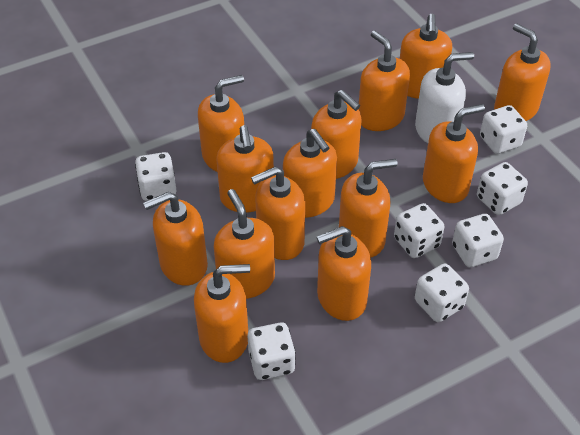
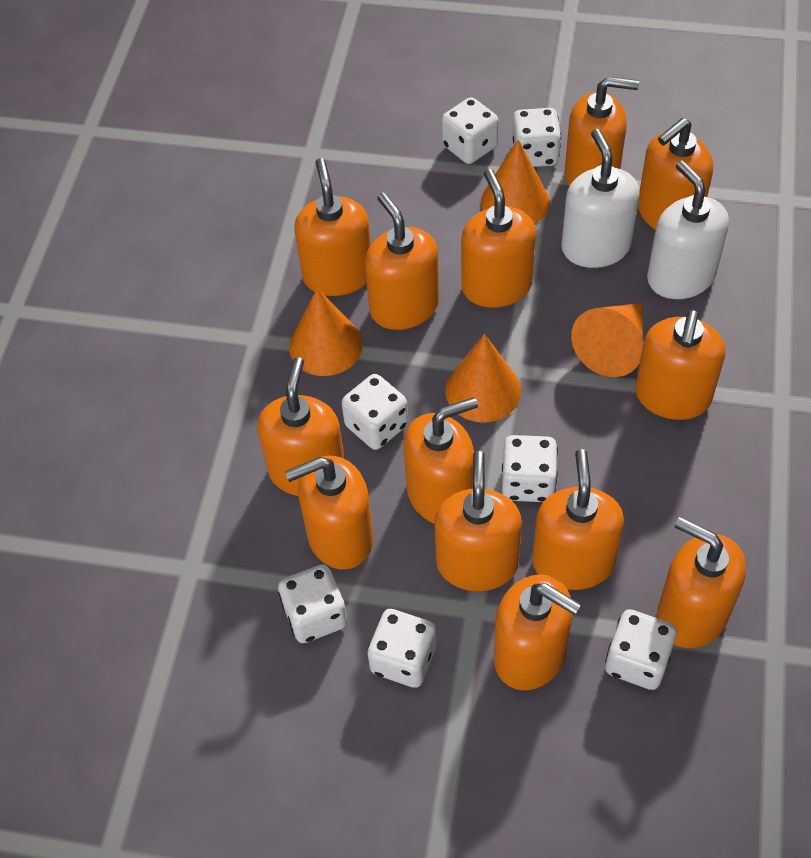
orange cone: none = 0 -> [289,288,363,376] [445,334,521,423] [481,140,550,224] [571,303,643,377] = 4
orange soap dispenser: [143,192,208,286] [194,264,250,363] [198,75,244,172] [214,189,275,299] [217,125,274,213] [251,167,305,260] [283,129,337,218] [311,90,362,179] [317,226,371,321] [339,159,397,258] [358,30,410,131] [400,14,452,99] [423,104,485,203] [494,23,551,121] = 14 -> [257,357,345,496] [285,456,374,570] [295,158,371,296] [365,193,439,330] [404,397,478,523] [434,451,522,591] [461,169,536,308] [494,574,581,690] [532,449,624,590] [564,77,639,186] [635,309,725,420] [638,118,713,230] [657,517,746,648] = 13
white soap dispenser: [415,52,474,143] = 1 -> [561,129,640,268] [647,161,729,299] = 2

